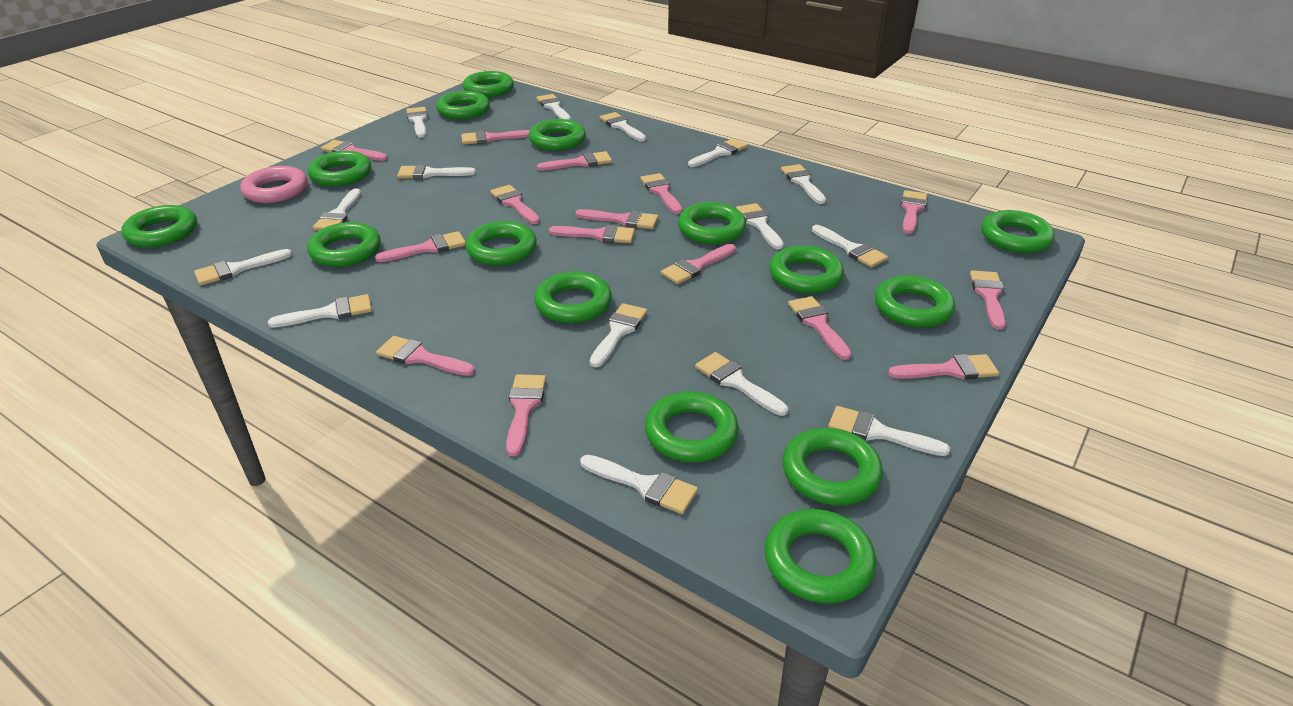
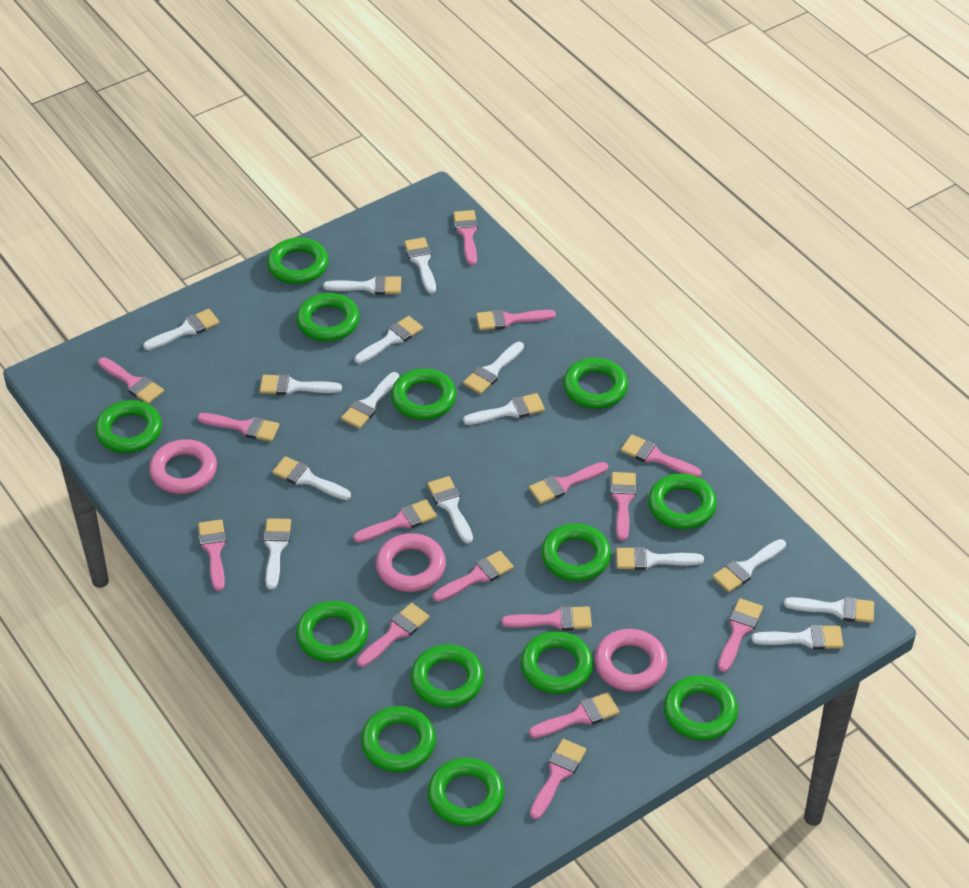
green ring: [121,205,197,247] [307,222,381,267] [308,151,371,186] [436,91,490,119] [463,71,514,97] [465,221,537,266] [529,119,586,151] [534,271,612,323] [645,391,739,462] [678,202,746,244] [764,509,876,603] [769,245,844,293] [782,428,883,506] [875,275,955,328] [981,210,1055,253] = 15 -> [95,400,162,453] [267,238,329,284] [296,293,360,341] [296,601,368,662] [361,706,436,772] [391,368,456,420] [411,644,484,708] [428,757,504,826] [520,631,593,694] [541,523,611,582] [563,358,628,409] [648,473,717,530] [664,676,738,740] = 13
pink ring: [241,166,307,203] = 1 -> [149,439,217,494] [376,533,446,592] [594,629,668,692] = 3

